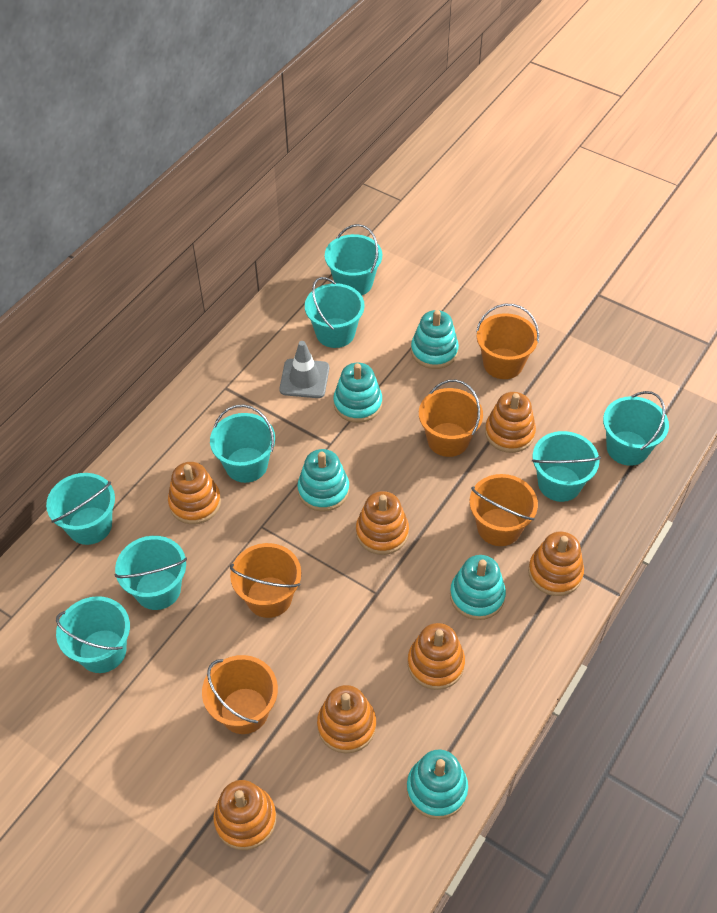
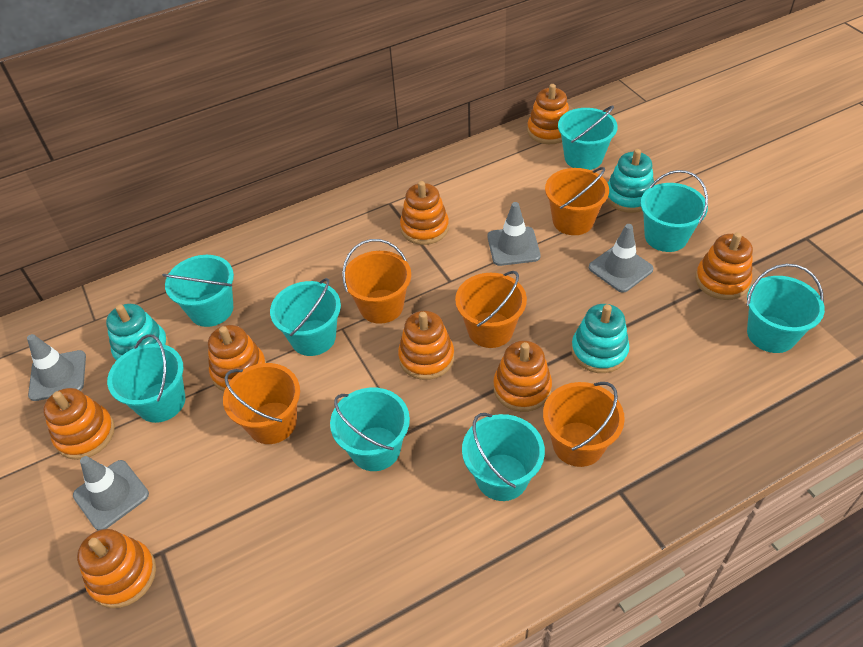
grey traffic cone: [279,341,329,398] = 1 -> [27,334,86,401] [73,456,149,530] [487,202,541,266] [589,224,653,293] = 4
orange stacking toy: [168,462,221,524] [213,780,276,850] [317,685,376,753] [356,491,409,555] [407,623,465,690] [485,392,536,453] [528,531,584,596] = 7 -> [43,388,115,460] [77,529,156,608] [208,325,266,392] [398,311,454,380] [400,181,449,245] [493,340,552,412] [527,84,569,144] [695,232,753,300] = 8
turquoise stacking toy: [297,449,349,512] [333,363,382,423] [407,750,468,819] [411,310,459,369] [450,555,506,620] = 5 -> [106,304,169,361] [571,304,630,373] [606,149,654,213] = 3

